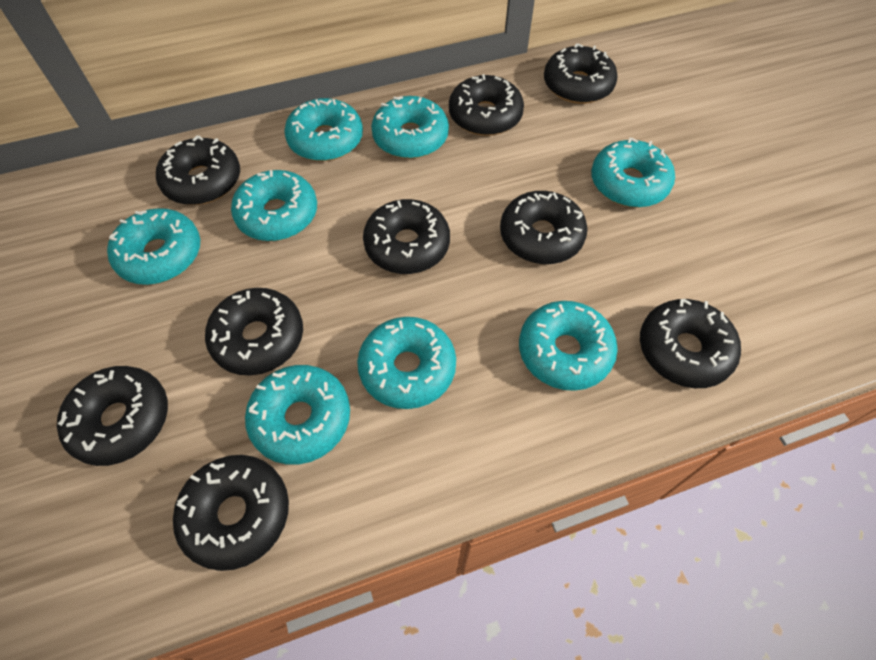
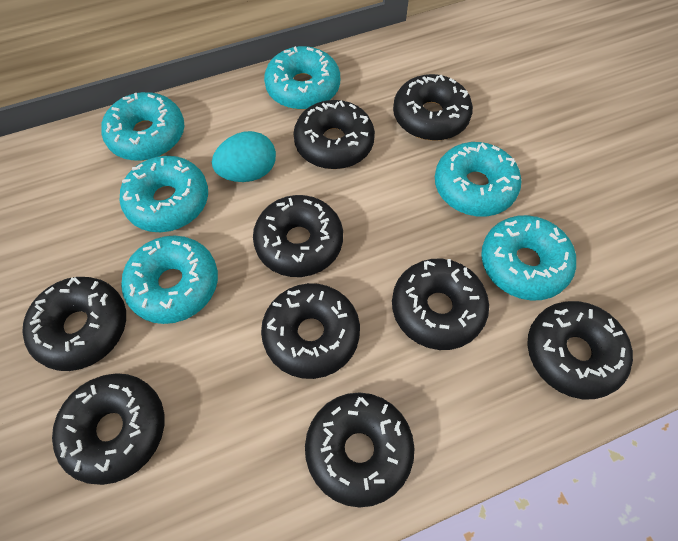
turquoise donut: [107,208,200,285] [231,170,317,241] [245,365,350,465] [284,98,363,161] [357,317,456,409] [371,96,449,159] [519,301,618,391] [591,138,675,208] = 8 -> [101,92,184,161] [120,156,208,232] [121,235,218,324] [264,46,340,110] [435,142,522,216] [481,215,576,301] = 6
turquoise egg: none = 0 -> [212,131,276,182] = 1

